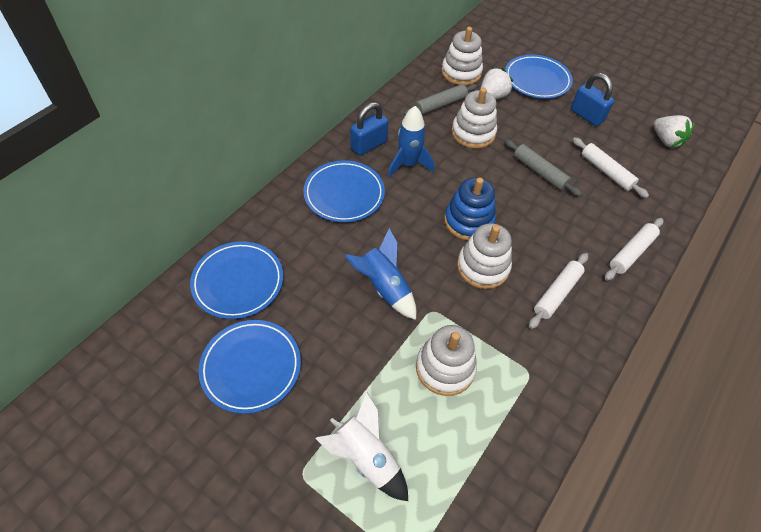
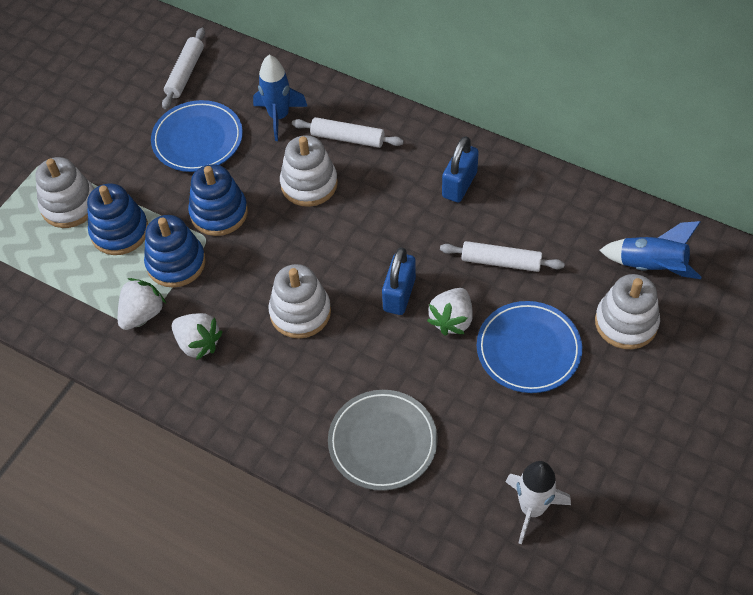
blue plate: [190,241,283,319] [199,320,301,414] [303,160,385,223] [505,54,573,99] = 4 -> [151,100,243,172] [477,301,582,393] = 2
blue stacking toy: [444,177,496,241] = 1 -> [87,183,148,255] [144,215,206,288] [188,164,248,236] = 3
grey plate: none = 0 -> [328,390,438,491] = 1
grey rolling pin: [404,84,478,116] [504,139,582,197] = 2 -> none = 0
white strawberry: [480,67,513,99] [653,115,695,149] = 2 -> [118,278,166,330] [172,313,223,360] [427,288,473,336] = 3

